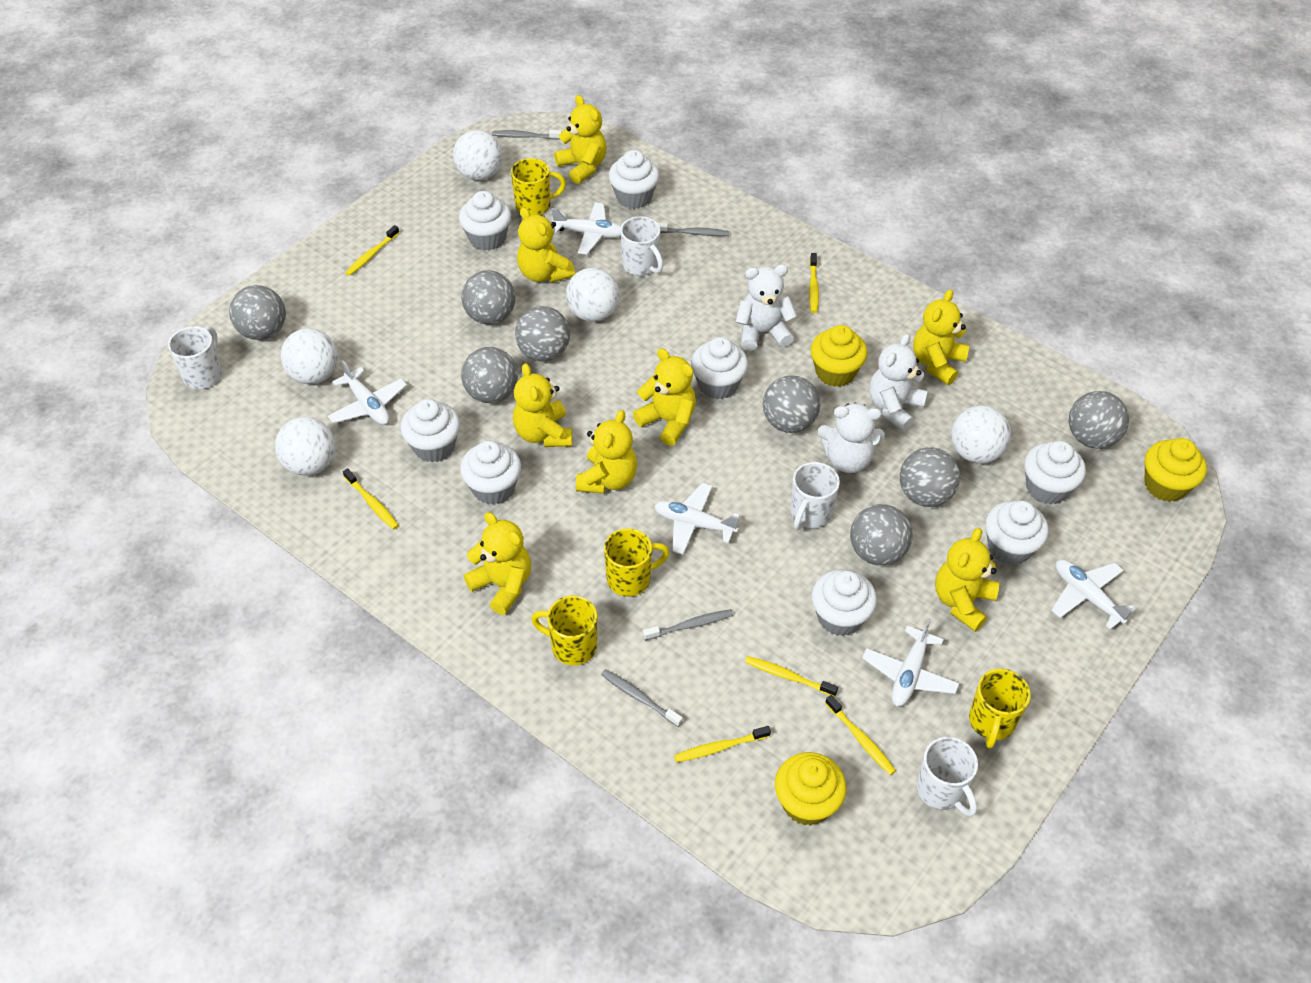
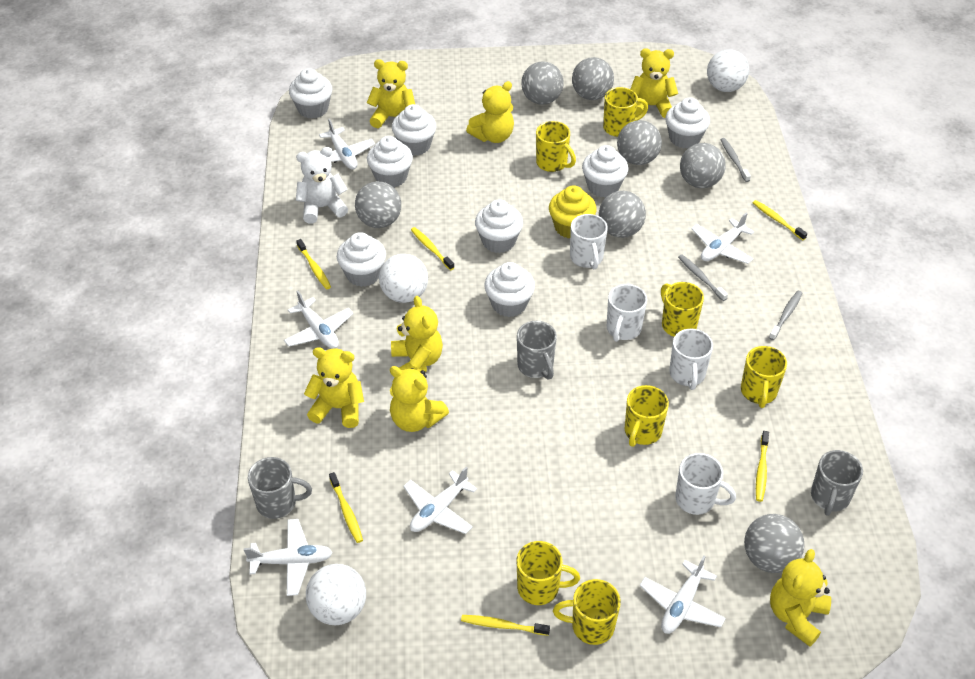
grey ball: [229,285,286,340] [461,270,516,324] [461,347,518,403] [515,306,570,362] [763,375,820,433] [850,504,913,566] [900,447,960,507] [1069,391,1129,449] = 8 -> [355,181,401,228] [521,62,564,104] [572,57,614,100] [599,191,646,238] [617,120,662,165] [680,143,726,188] [744,514,804,573] = 7
grey mug: none = 0 -> [248,457,312,519] [517,321,557,380] [811,450,863,516] = 3
grey toothbrush: [492,130,562,140] [601,669,683,727] [643,609,733,640] [658,223,729,236] = 4 -> [678,254,728,301] [720,138,751,182] [769,291,802,340] = 3
white ball: [275,417,336,476] [281,328,338,384] [453,130,502,181] [566,268,619,322] [951,406,1011,464] = 5 -> [306,564,366,625] [379,254,428,303] [707,49,749,92] = 3
white plane: [328,360,407,425] [551,202,621,255] [654,483,740,554] [862,619,959,706] [1051,560,1136,629] = 5 -> [244,519,333,596] [284,291,354,349] [319,118,375,170] [403,467,477,534] [640,555,726,634] [691,212,754,264] = 6
white teddy bear: [736,264,797,351] [818,403,885,473] [869,334,928,431] = 3 -> [296,147,348,224] = 1
yellow cupcake: [775,752,847,826] [810,325,867,387] [1145,438,1207,502] = 3 -> [549,185,596,238] = 1
yellow mug: [511,158,566,215] [531,596,597,665] [604,528,670,596] [969,669,1031,749] = 4 -> [517,541,580,605] [536,121,576,172] [553,579,621,645] [603,87,648,137] [625,385,669,447] [661,282,704,337] [741,346,787,408] = 7
yellow teddy bear: [464,512,531,615] [513,363,572,447] [517,207,575,283] [554,95,607,184] [576,410,637,494] [633,348,696,446] [913,289,969,385] [935,528,999,632] = 8 -> [304,347,364,428] [367,59,416,128] [390,366,449,432] [391,296,443,372] [466,81,514,143] [631,48,678,118] [770,549,831,647] = 7

